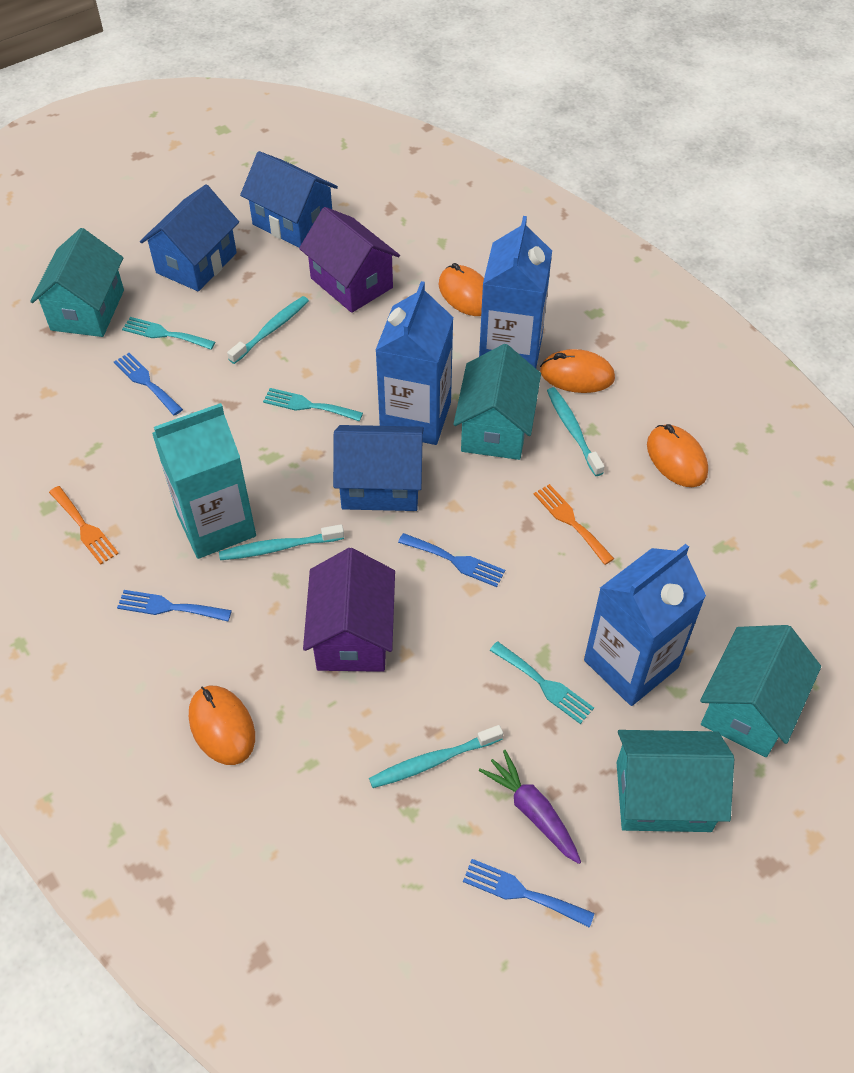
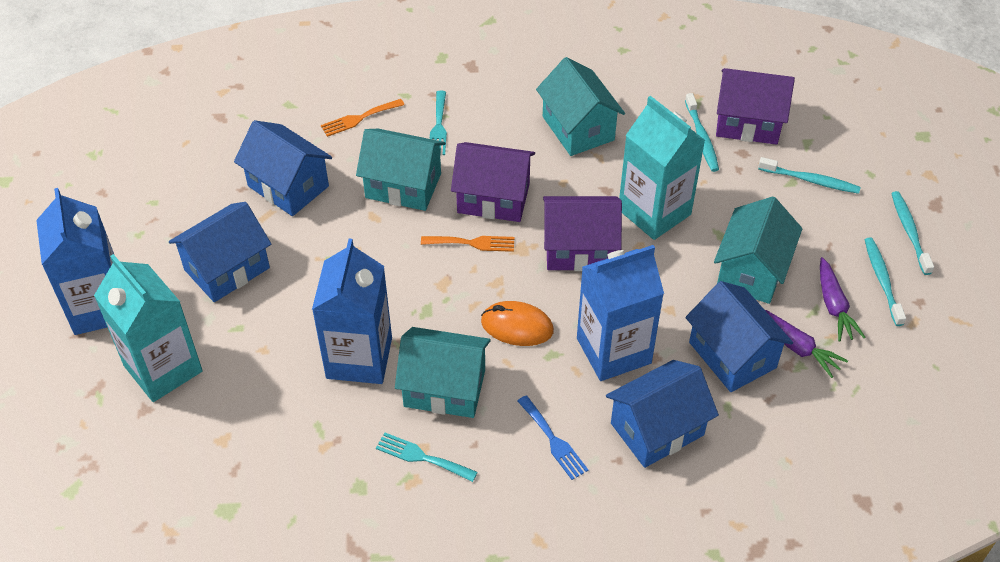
blue fork: [114,353,183,415] [117,590,232,622] [398,533,505,587] [463,859,594,928] = 4 -> [518,395,588,480] = 1
blue house: [140,184,239,292] [240,151,338,248] [333,425,424,511] = 3 -> [169,202,271,302] [234,120,332,216] [606,360,719,468] [686,281,793,392] = 4
orange mouse: [189,686,255,765] [439,263,484,316] [540,349,615,393] [647,424,708,487] = 4 -> [481,301,554,346] = 1
purple carrot: [479,750,581,864] = 1 -> [765,310,848,378] [820,257,865,342] = 2
purple house: [299,207,400,313] [303,548,395,672] = 2 -> [451,142,535,222] [543,196,622,271] [716,68,795,145] = 3
turquoise carton: [152,403,256,559] = 1 -> [94,254,203,402] [619,96,705,240] = 2
turquoise fork: [122,317,215,350] [263,388,363,421] [489,641,594,724] = 3 -> [376,433,478,482] [430,91,447,155] = 2

